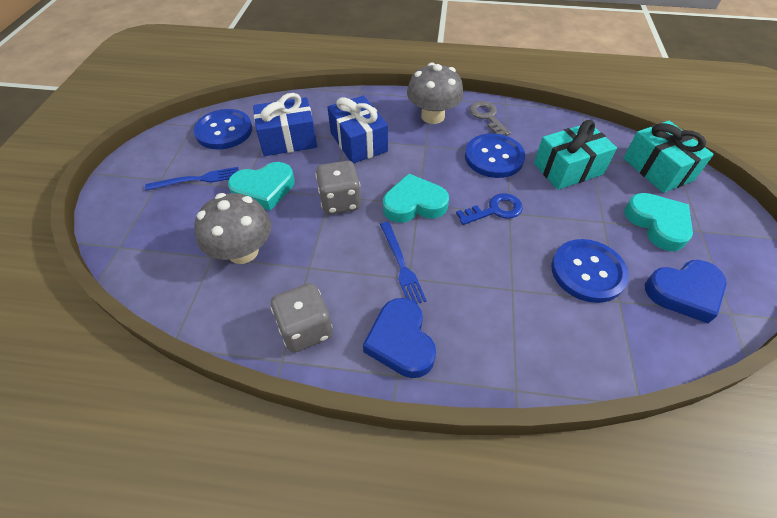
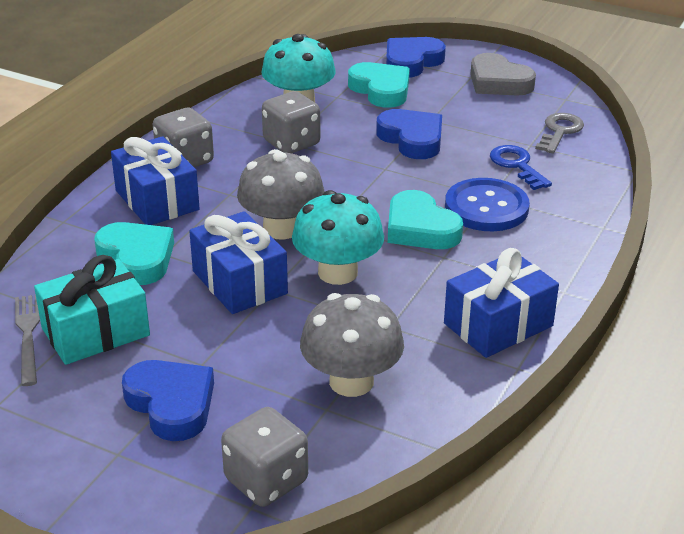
blue button: [193,109,252,150] [465,133,525,178] [551,239,629,303] = 3 -> [445,178,530,231] = 1
blue fork: [145,167,239,191] [380,222,427,304] = 2 -> none = 0
blue gift: [253,93,317,156] [327,96,388,164] = 2 -> [111,136,200,225] [189,211,288,314] [444,248,559,358] = 3
blue heart: [363,298,436,378] [645,260,726,323] = 2 -> [122,360,214,441] [376,109,442,159] [386,37,446,78] = 3
grey dice: [271,283,333,352] [316,161,361,214] = 2 -> [153,108,214,168] [221,407,308,507] [262,91,320,153] = 3
grey fork: none = 0 -> [15,295,40,386] = 1
grey heart: none = 0 -> [470,53,536,96] = 1
turquoise gift: [534,120,617,190] [623,121,714,193] = 2 -> [34,255,150,365] = 1
turquoise mushroom: none = 0 -> [261,34,336,102] [292,190,384,285] = 2

